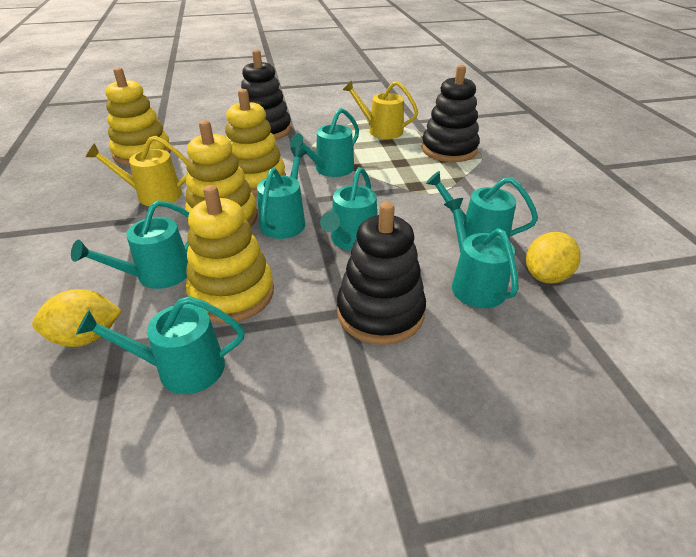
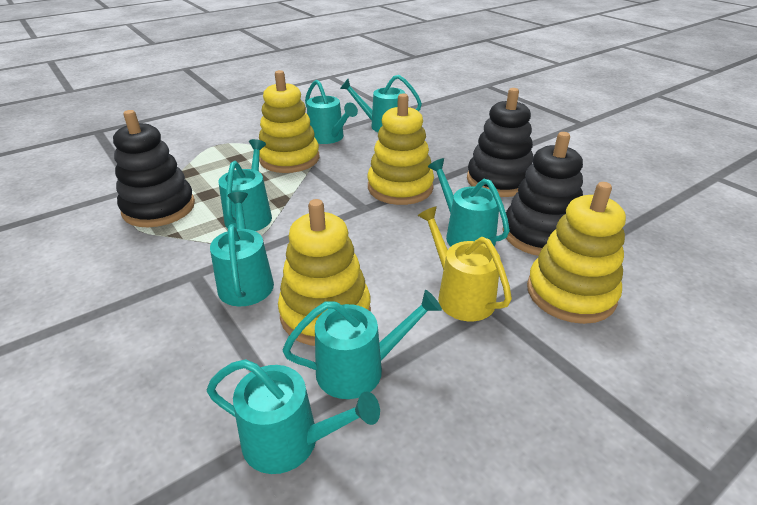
yellow lemon: [32,289,122,347] [526,232,581,284] = 2 -> none = 0
yellow watering can: [86,136,188,206] [343,81,418,139] = 2 -> [418,206,512,321] = 1

